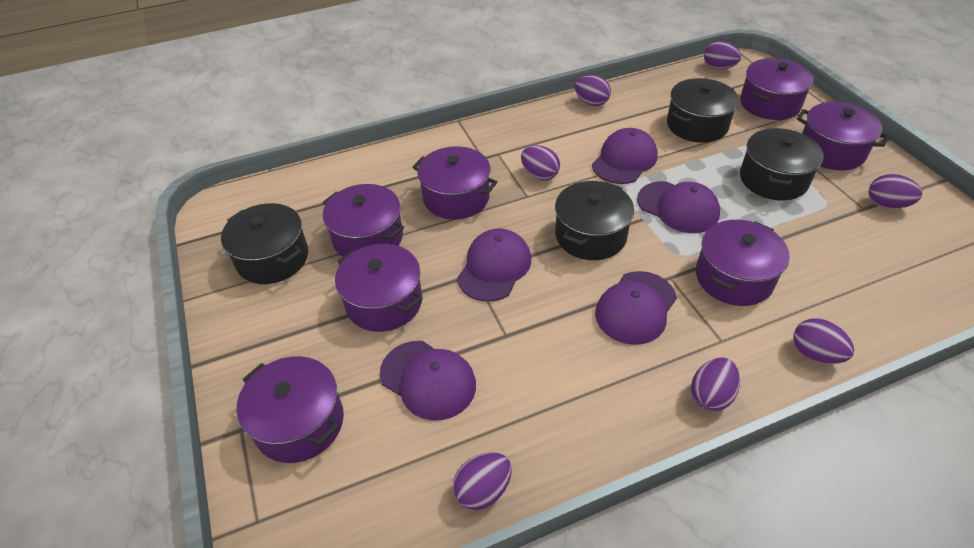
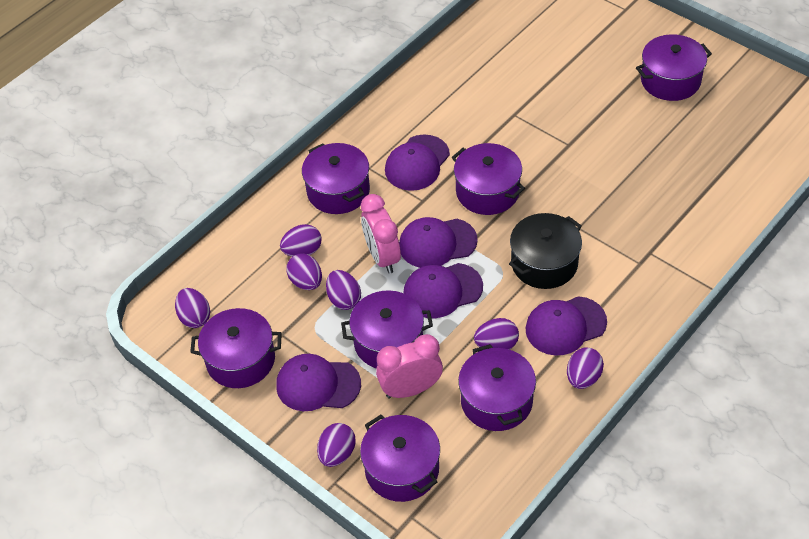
black pot: [221,203,308,284] [555,181,634,260] [667,78,739,143] [740,128,824,201] = 4 -> [509,213,582,289] = 1
pink clock: none = 0 -> [361,194,401,274] [376,334,443,398] = 2

